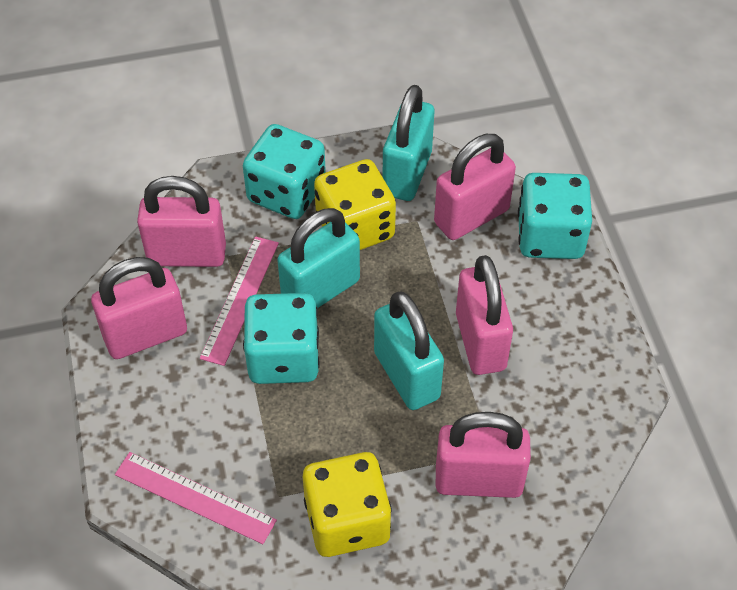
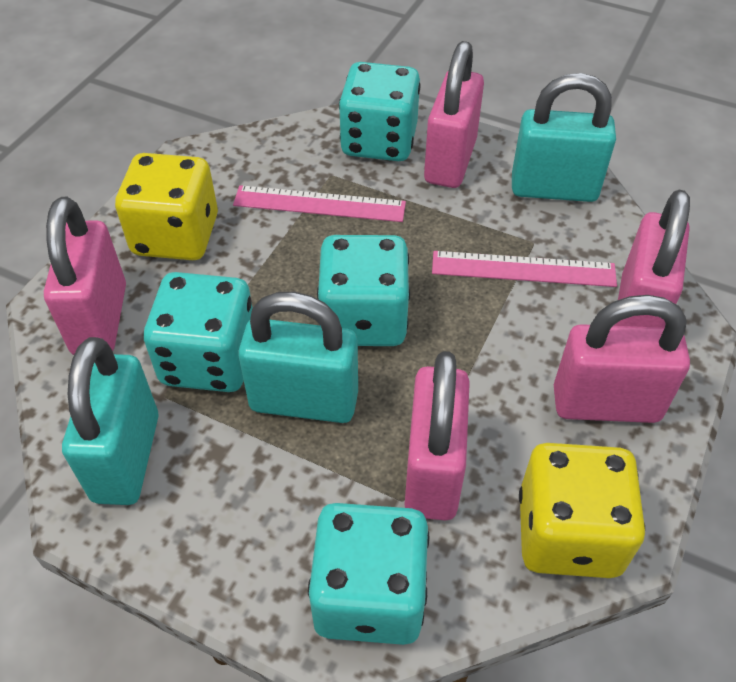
turquoise dice: [243,124,326,219] [243,293,320,384] [518,173,592,259] = 3 -> [144,272,253,392] [308,503,429,645] [317,235,410,346] [339,62,420,161] = 4

